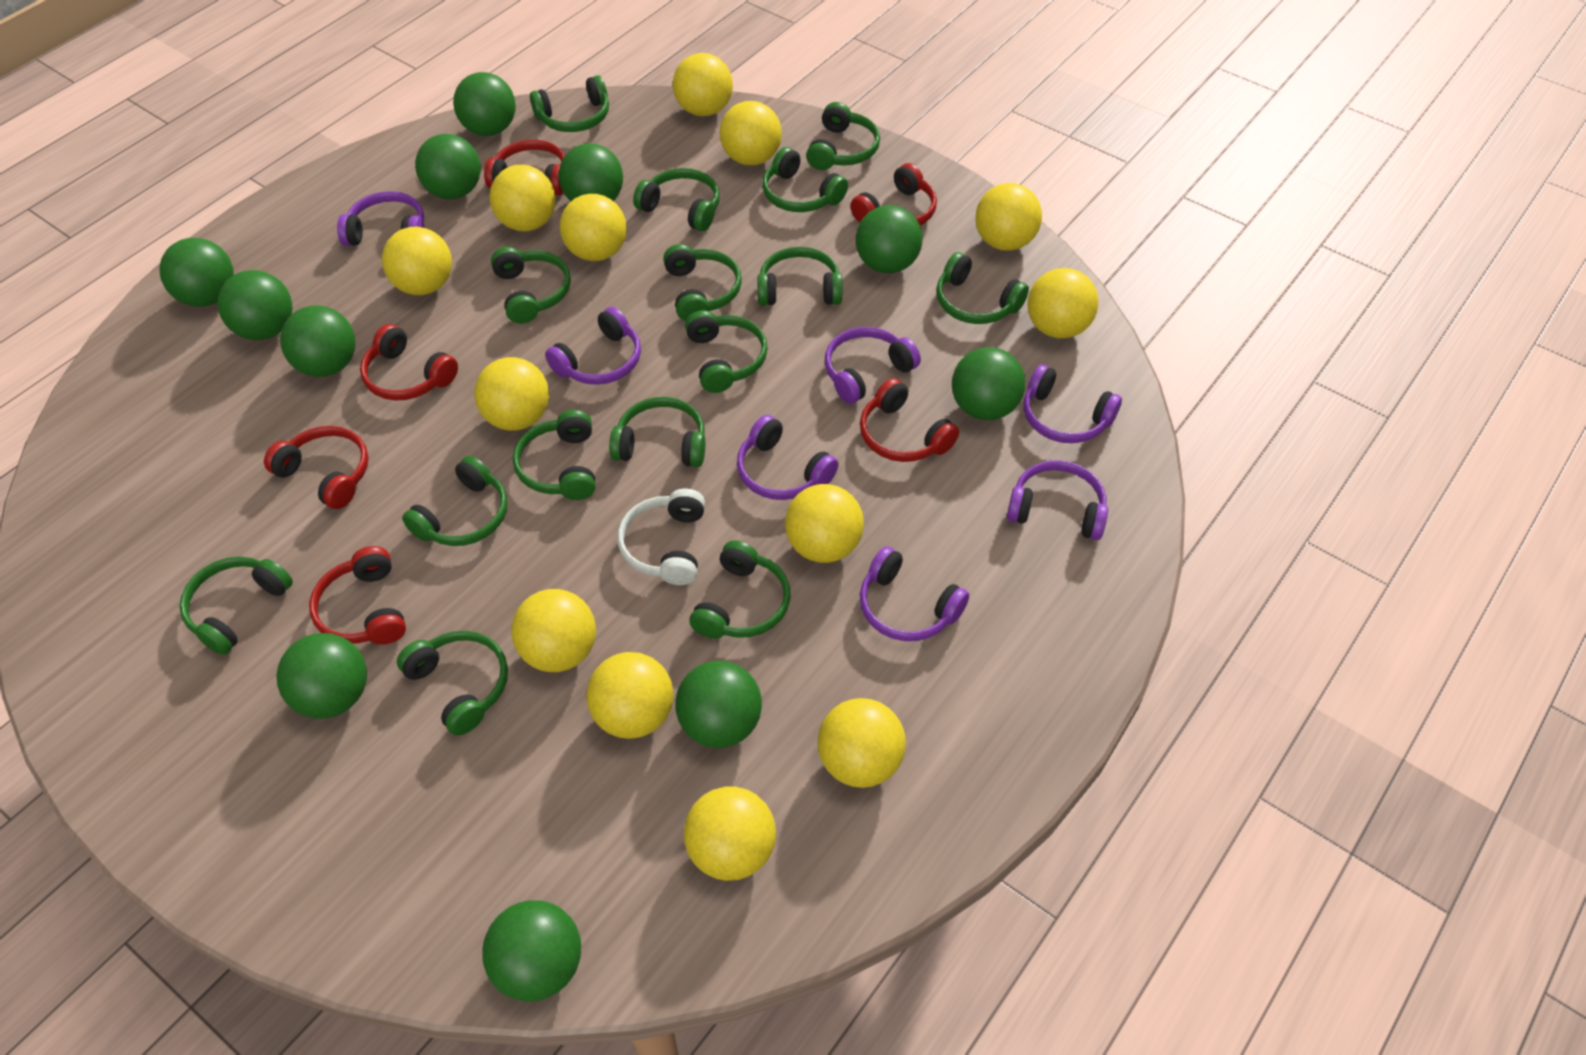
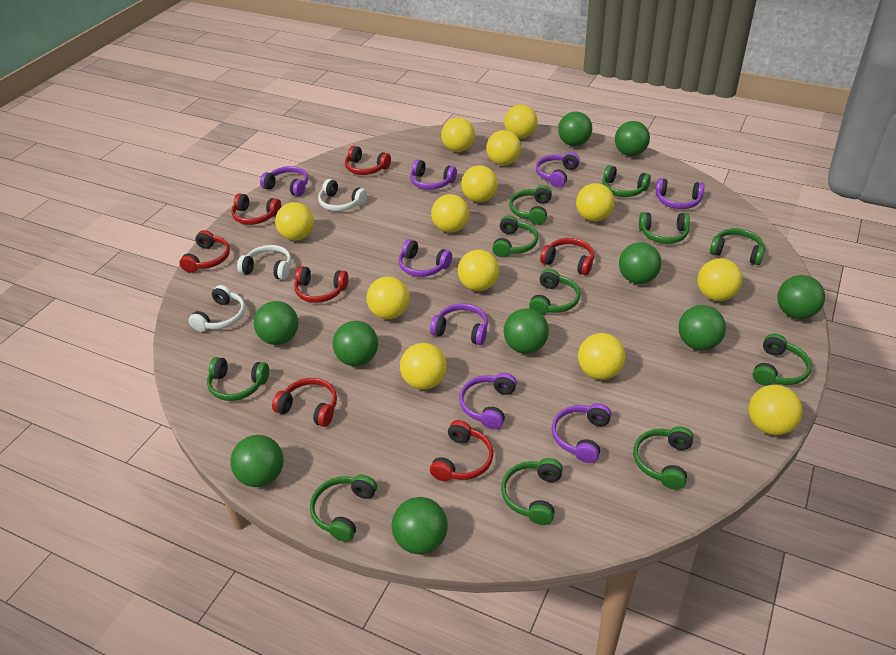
green ball: [160,238,234,307] [217,270,292,340] [276,633,367,719] [280,305,356,377] [415,134,481,200] [453,72,516,136] [482,900,581,1002] [559,143,623,201] [675,661,762,748] [856,205,923,273] [952,347,1025,420] = 11 -> [230,435,284,487] [254,301,298,345] [333,321,378,366] [392,497,448,554] [504,308,549,354] [558,111,592,146] [615,121,650,156] [619,242,661,284] [678,305,726,351] [777,275,825,319] = 10
green headphones: [179,556,293,655] [397,631,508,736] [402,456,508,546] [491,247,571,324] [513,410,596,500] [530,75,609,132] [609,397,705,467] [633,168,720,231] [663,244,742,321] [685,310,768,393] [689,540,791,639] [758,247,842,306] [762,147,848,212] [806,102,880,170] [936,252,1029,324] = 15 -> [207,357,269,401] [310,475,377,542] [492,215,538,257] [501,458,563,525] [509,185,552,225] [529,269,580,315] [602,165,651,197] [633,426,694,490] [639,212,690,244] [710,228,765,265] [753,334,811,386] = 11
purple headphones: [337,191,425,246] [545,307,641,385] [737,415,839,500] [825,327,921,404] [860,546,969,641] [1007,460,1108,540] [1023,364,1122,443] = 7 -> [260,166,308,197] [398,239,452,277] [410,159,457,190] [430,303,488,345] [459,373,517,429] [536,152,580,188] [552,403,612,463] [656,178,705,209] = 8
red headphones: [264,426,369,509] [309,546,406,645] [360,324,458,401] [484,140,565,195] [850,163,937,226] [860,378,959,462] = 6 -> [179,230,230,273] [231,193,281,225] [272,378,337,427] [294,266,349,303] [345,146,391,175] [430,420,493,481] [540,238,594,275] = 7
white headphones: [618,488,705,585] = 1 -> [189,285,245,332] [237,245,291,280] [318,179,367,211] = 3

